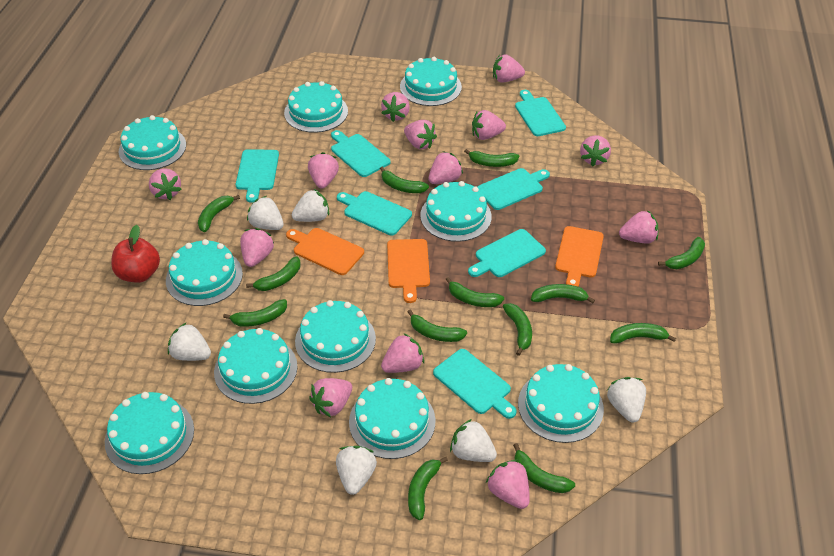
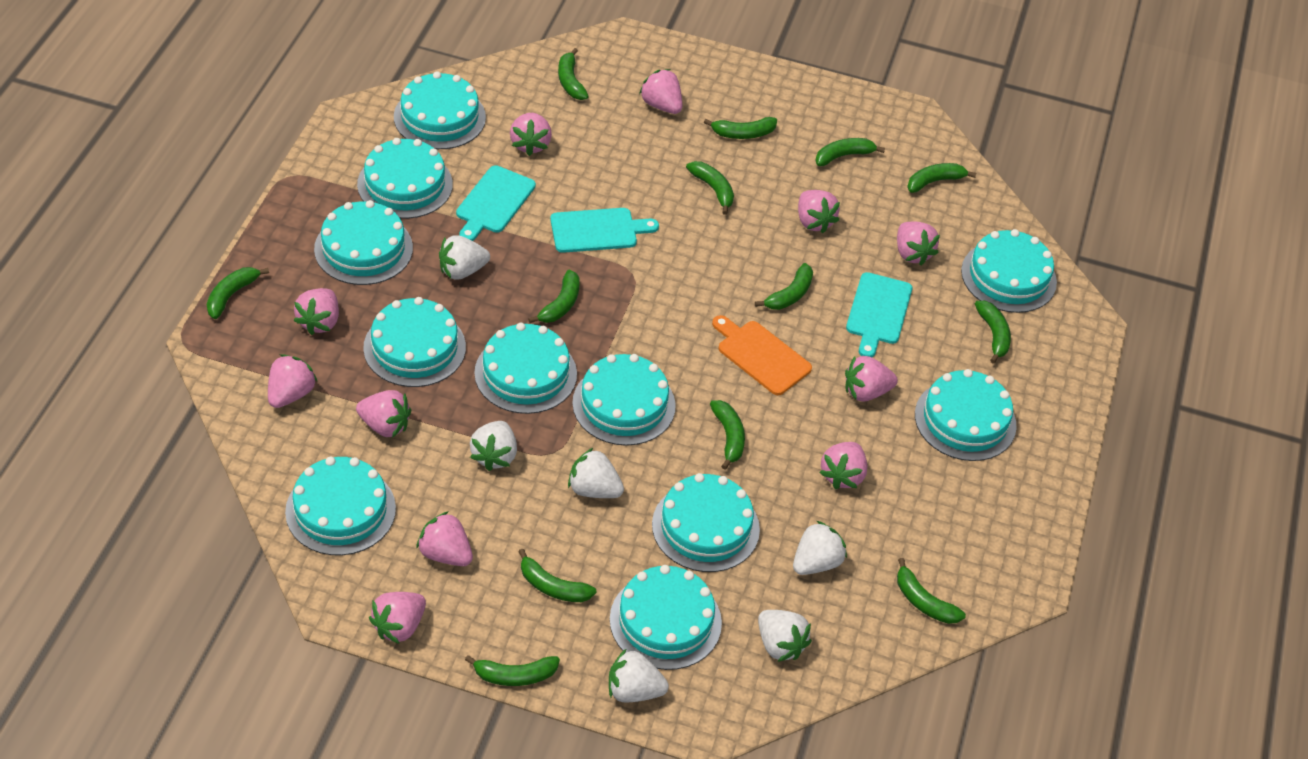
orange cutting board: [286,228,364,275] [387,239,430,303] [555,226,604,287] = 3 -> [712,315,812,395] = 1
pink strawberry: [149,168,182,200] [240,228,275,267] [308,152,339,189] [309,378,352,417] [381,92,410,122] [381,333,424,373] [404,120,437,149] [428,151,463,184] [472,110,506,140] [486,459,530,509] [493,54,525,83] [580,135,611,167] [619,210,658,243] = 13 -> [268,354,317,408] [294,288,339,335] [356,390,411,438] [369,592,426,644] [416,511,473,566] [510,113,552,156] [639,69,682,114] [798,190,840,233] [819,442,868,489] [845,356,898,402] [897,221,940,266] = 11
red apple: [111,225,160,283] = 1 -> none = 0
turquoise cake: [105,392,194,474] [119,115,186,170] [166,239,243,306] [214,328,298,404] [284,81,348,133] [295,300,376,373] [349,378,436,459] [400,57,462,106] [420,181,492,242] [518,364,604,443] = 10 -> [285,457,396,555] [314,200,413,285] [357,138,453,219] [363,297,466,387] [394,71,486,149] [474,323,577,414] [572,354,676,446] [610,565,722,670] [652,473,760,572] [915,369,1017,461] [961,229,1057,313] = 11
turquoise cutting board: [236,149,279,203] [331,130,390,177] [337,191,412,236] [433,349,516,419] [468,229,546,277] [477,168,550,210] [515,90,566,136] = 7 -> [456,165,536,241] [550,208,659,253] [846,272,912,357] = 3

